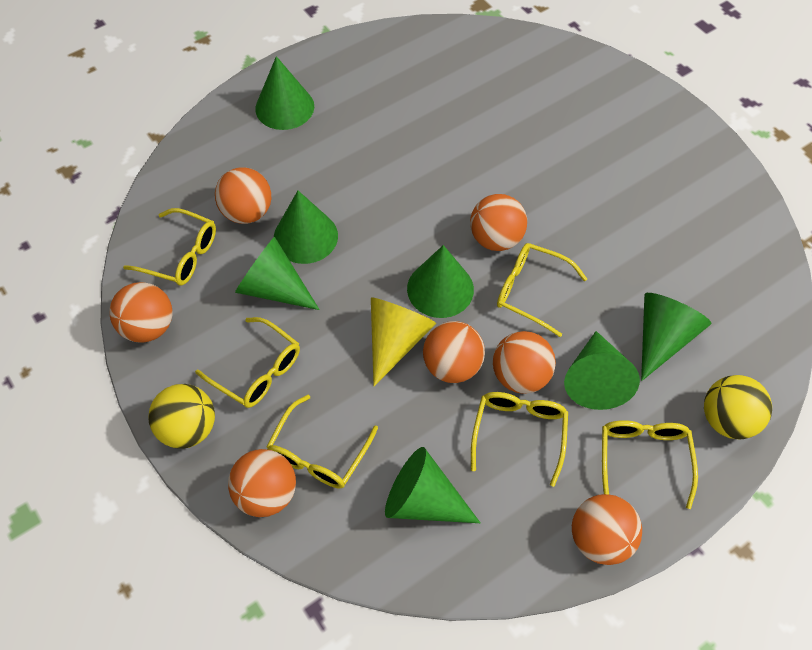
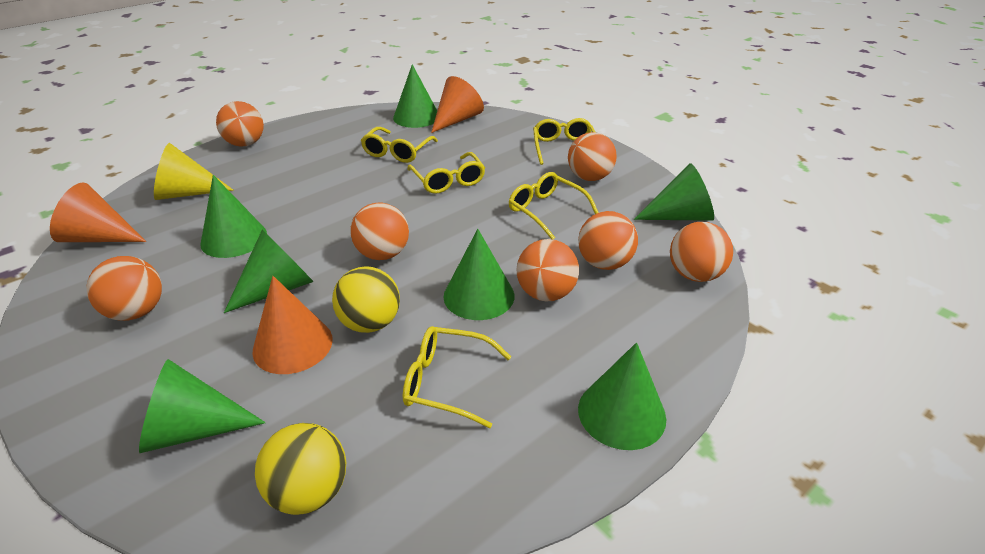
orange cone: none = 0 -> [50,182,146,242] [252,276,333,374] [431,76,484,133] = 3
yellow glasses: [123,208,216,286] [195,317,300,408] [266,395,378,489] [471,392,568,487] [497,243,587,337] [602,420,698,509] = 6 -> [361,127,438,163] [403,326,511,428] [407,152,485,194] [509,172,599,240] [533,118,595,165] = 5

